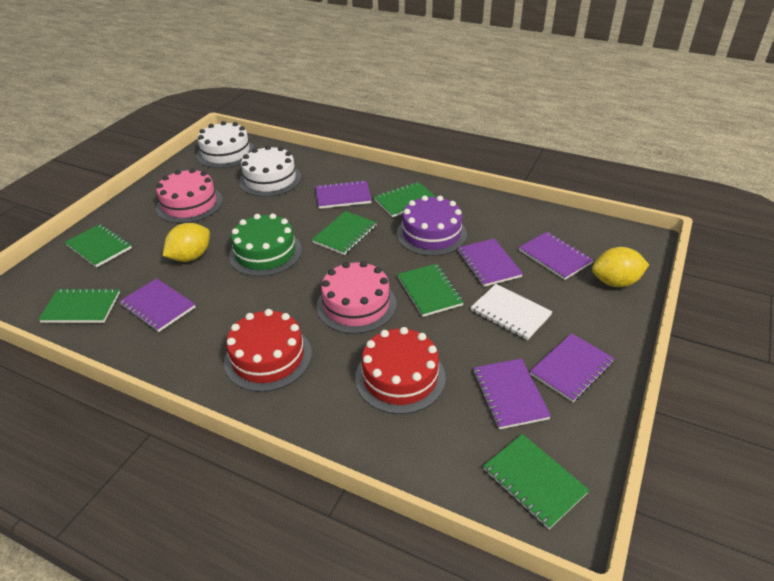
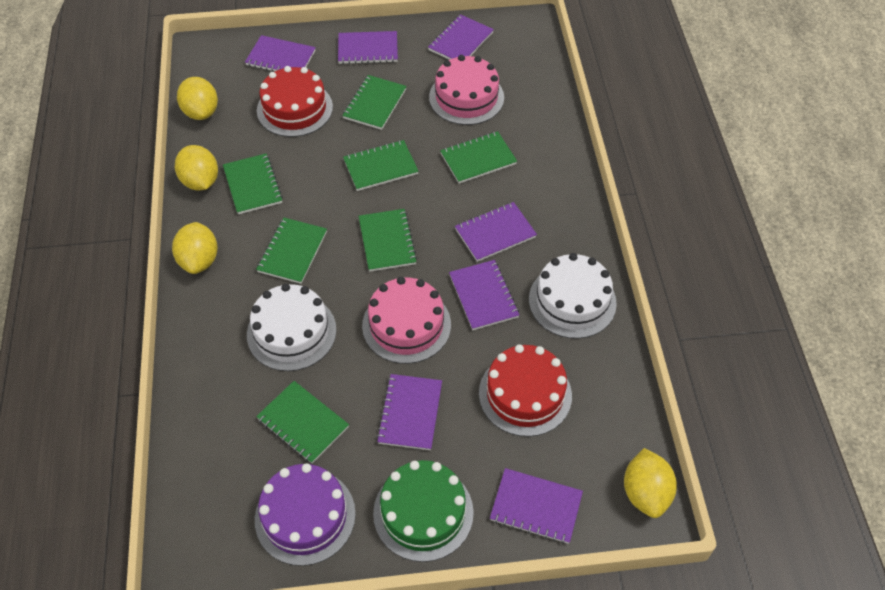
green notebook: [38,288,120,323] [65,224,132,268] [312,211,377,255] [374,182,436,217] [397,264,464,317] [483,434,589,529] = 6 -> [223,153,283,214] [256,218,327,284] [256,381,349,464] [342,75,407,130] [343,140,419,191] [359,209,417,272] [440,131,517,184] = 7
purple notebook: [119,278,195,332] [315,180,372,209] [458,239,523,287] [473,359,551,429] [519,232,593,280] [530,333,615,402] = 6 -> [245,35,316,72] [338,31,398,64] [376,374,442,450] [428,14,494,60] [449,260,519,330] [455,202,537,262] [490,468,583,544] = 7
white notebook: [471,284,552,340] = 1 -> none = 0
yellow lemon: [163,223,210,262] [592,247,649,287] = 2 -> [172,222,218,274] [175,145,218,191] [177,77,218,120] [624,448,677,518] = 4

